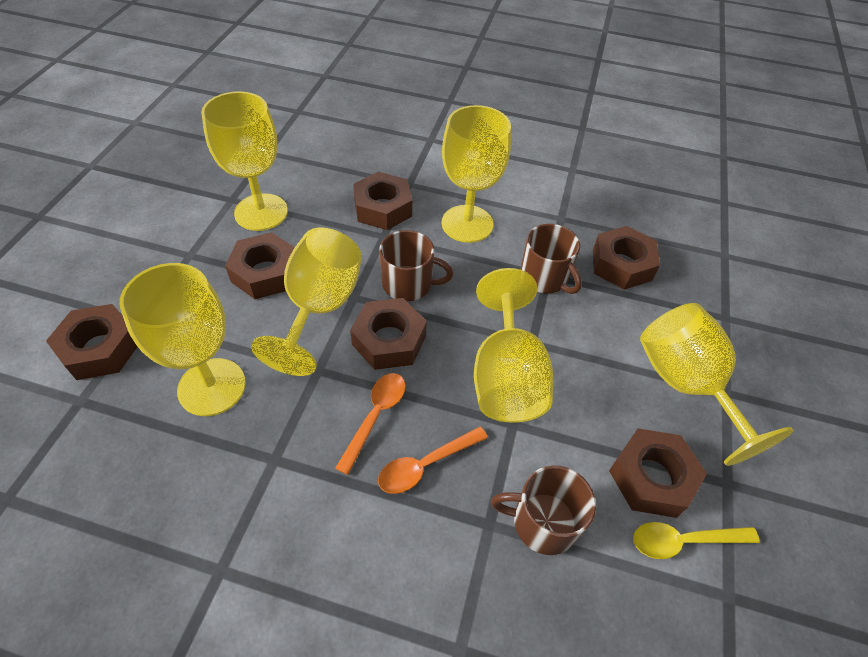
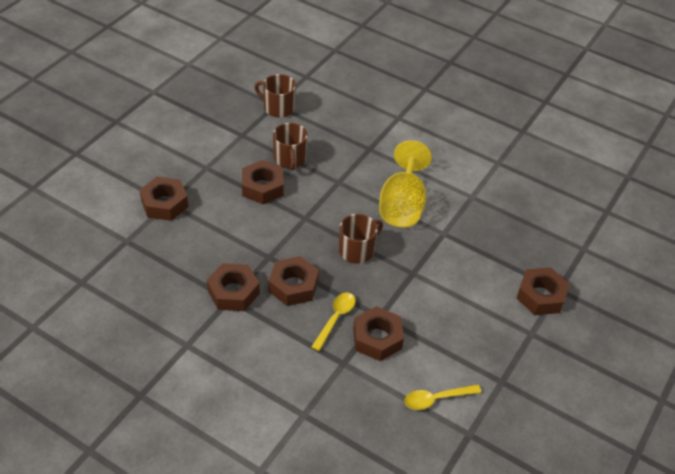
orange spoon: [335,373,406,475] [378,427,488,494] = 2 -> none = 0
yellow goblet: [119,263,246,416] [201,92,288,231] [251,227,362,376] [442,105,511,243] [474,268,553,423] [640,303,794,466] = 6 -> [379,140,432,227] = 1
yellow spoon: [633,522,760,559] = 1 -> [311,292,355,351] [404,385,481,410] = 2

